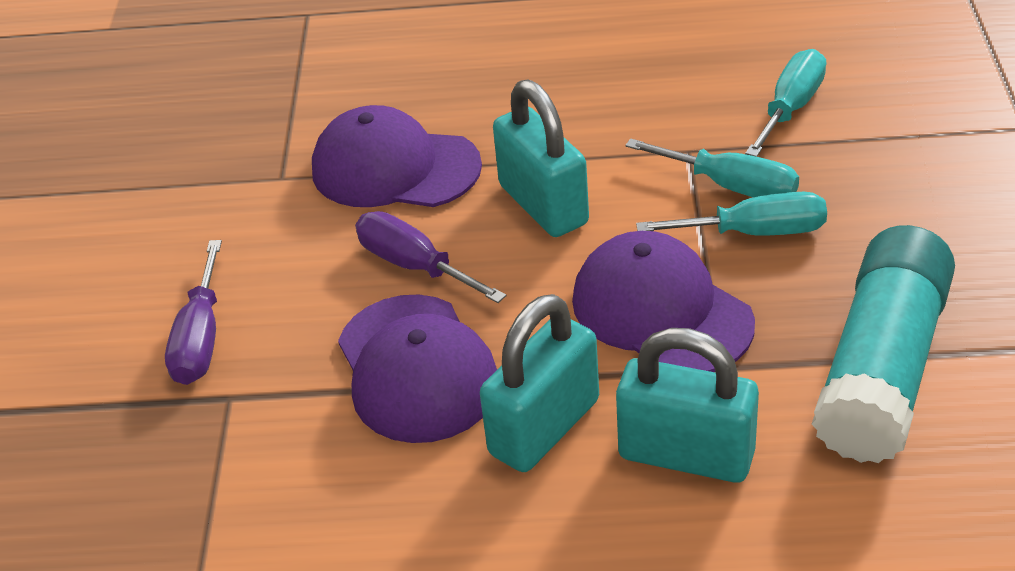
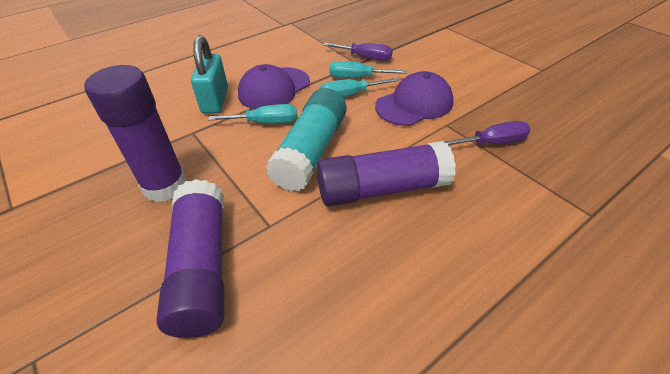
purple cap: [312,105,482,207] [338,294,497,443] [572,231,755,372] = 3 -> [238,64,310,109] [375,71,453,126] = 2
purple glue stick: none = 0 -> [84,65,187,202] [156,179,224,338] [317,141,456,207] = 3
turquoise padlock: [480,294,599,472] [493,80,589,237] [616,328,759,483] = 3 -> [191,35,228,114] = 1

